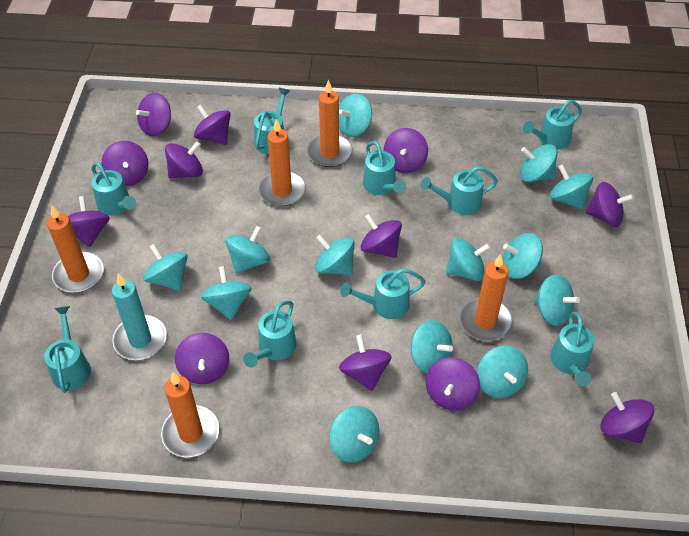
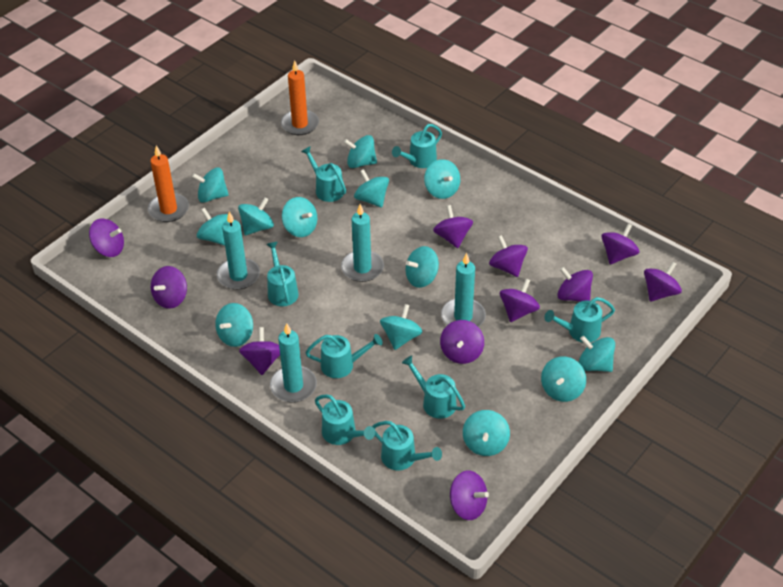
orange candle: [47,205,104,293] [161,372,219,458] [258,119,306,206] [307,80,353,167] [459,254,513,341] = 5 -> [148,145,189,222] [281,60,319,135] = 2
purple spinning top: [68,196,110,247] [102,141,148,186] [136,93,171,137] [165,141,203,179] [175,333,229,384] [194,104,231,145] [339,334,392,391] [361,214,402,258] [384,128,428,173] [426,357,480,410] [586,182,634,227] [601,392,654,444] = 12 -> [89,218,124,257] [151,266,187,309] [239,327,280,375] [433,205,473,248] [440,320,484,364] [450,470,489,520] [489,235,528,277] [500,279,540,322] [557,267,593,302] [601,224,640,264] [644,261,682,302] = 11
turquoise candle: [112,273,167,360] = 1 -> [217,212,260,290] [270,323,317,402] [341,204,384,282] [441,253,486,327] = 4
turquoise watering can: [44,306,91,393] [92,162,136,215] [243,300,297,368] [254,88,290,154] [340,268,426,319] [363,141,406,195] [421,166,498,215] [523,100,582,150] [550,312,595,387] = 9 -> [267,242,299,306] [301,146,346,202] [305,334,383,378] [315,394,375,445] [372,421,442,470] [392,124,442,168] [402,355,465,419] [545,297,615,342] = 8

